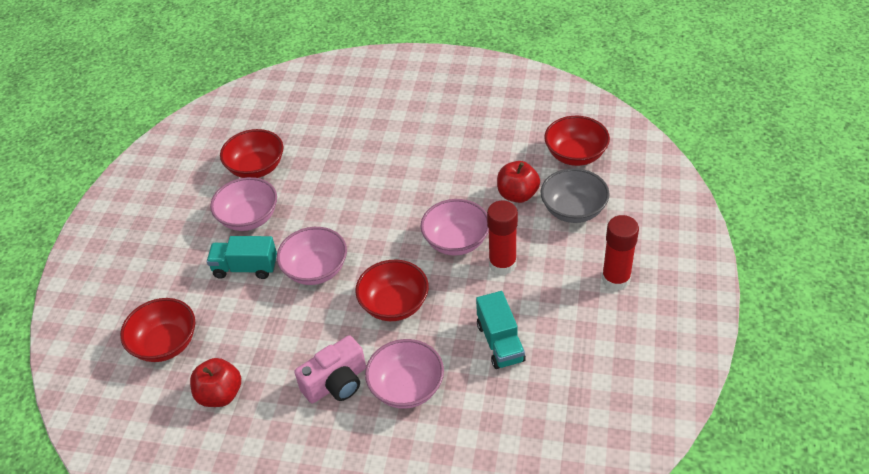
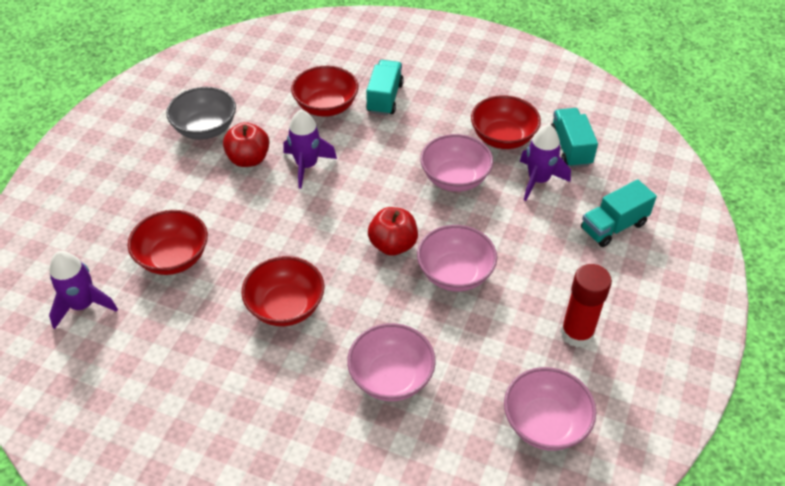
pink camera: [294,335,366,403] = 1 -> none = 0
purple rocket: none = 0 -> [49,251,118,329] [283,110,337,189] [520,124,571,201] = 3
red glue stick: [487,201,518,275] [602,215,639,291] = 2 -> [561,264,612,347] = 1
turquoise truck: [207,236,277,279] [476,291,526,369] = 2 -> [366,60,404,116] [551,108,598,168] [581,179,657,247] = 3

